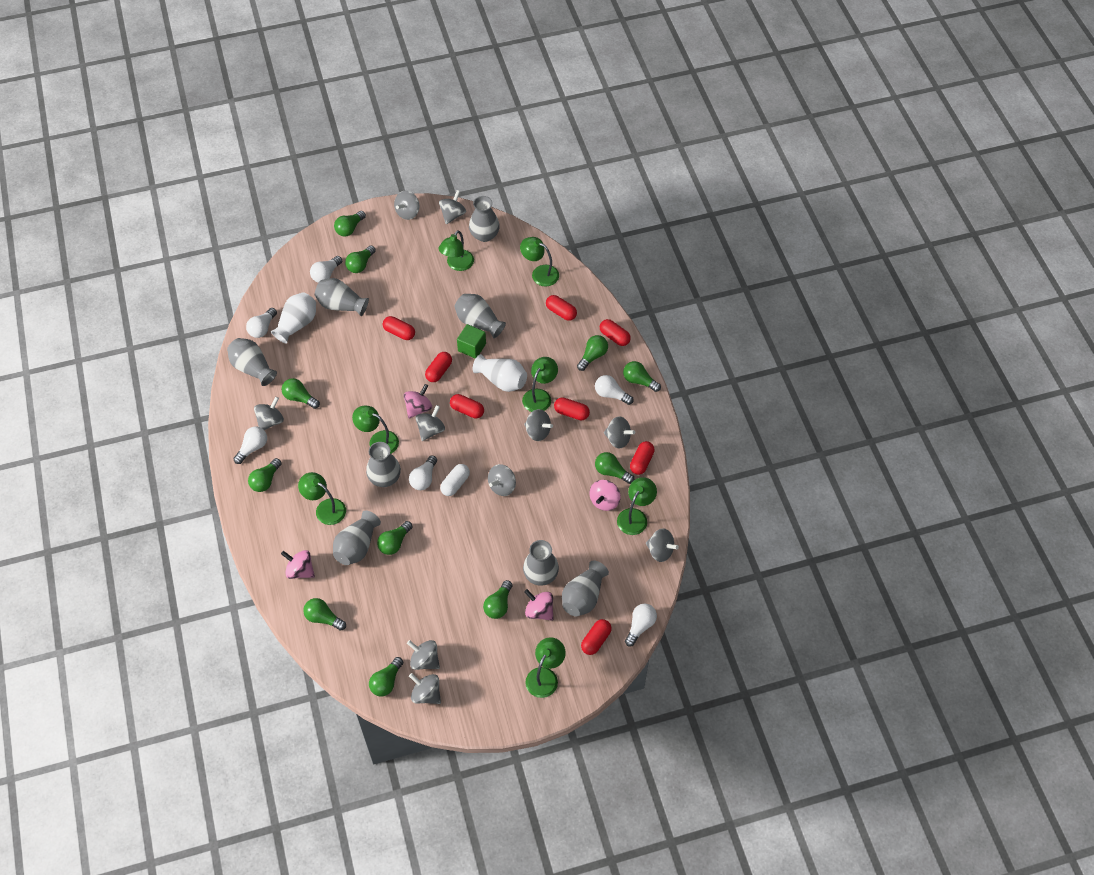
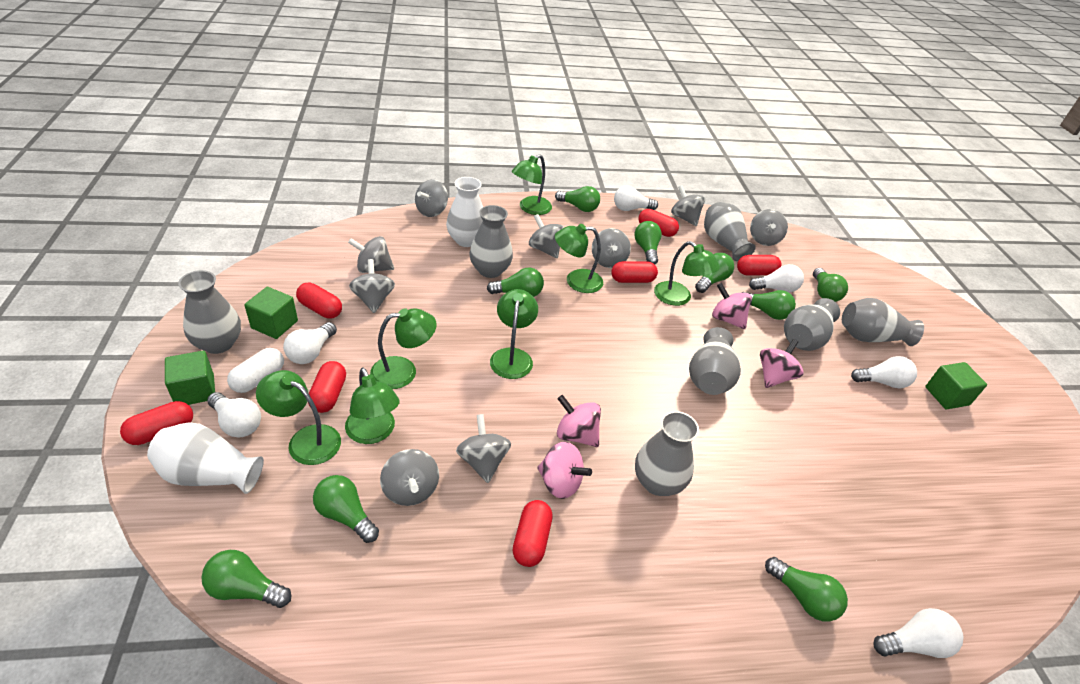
green cube: [457,324,486,359] = 1 -> [165,351,215,405] [244,287,298,339] [925,362,987,409] = 3
green light bulb: [248,458,282,492] [282,378,320,409] [303,598,346,631] [334,211,366,237] [345,245,376,273] [369,657,403,697] [377,521,413,555] [483,580,512,619] [577,335,608,371] [595,452,634,484] [623,361,661,392] = 11 -> [201,550,291,608] [313,475,379,543] [487,267,544,297] [555,186,600,212] [634,221,662,264] [695,253,734,293] [742,290,796,320] [765,557,848,622] [813,268,848,302] = 9
grey spinning top: [254,397,284,430] [394,191,419,220] [407,640,440,670] [409,673,441,704] [416,405,445,441] [439,190,466,224] [488,464,516,496] [524,409,553,441] [604,416,635,449] [646,528,679,562] = 10 -> [348,236,394,273] [349,259,395,313] [380,449,439,506] [415,179,448,217] [456,414,511,483] [529,214,564,258] [592,228,631,268] [671,185,705,226] [750,209,788,246] = 9
grey vase: [227,338,277,386] [315,278,369,316] [333,510,381,565] [366,442,401,487] [455,294,506,338] [469,196,500,242] [523,540,559,586] [562,561,609,617] = 8 -> [178,270,241,354] [469,205,513,278] [635,411,699,496] [689,327,741,395] [704,202,756,261] [784,298,840,351] [842,298,924,346] = 7
red capsule: [383,316,415,340] [425,352,452,382] [450,394,484,419] [546,295,577,321] [554,397,590,421] [581,619,612,655] [600,319,631,346] [630,441,655,475] = 8 -> [120,401,193,445] [296,282,342,319] [308,361,346,413] [513,500,553,567] [611,261,658,283] [639,209,679,237] [737,255,781,275] = 7

